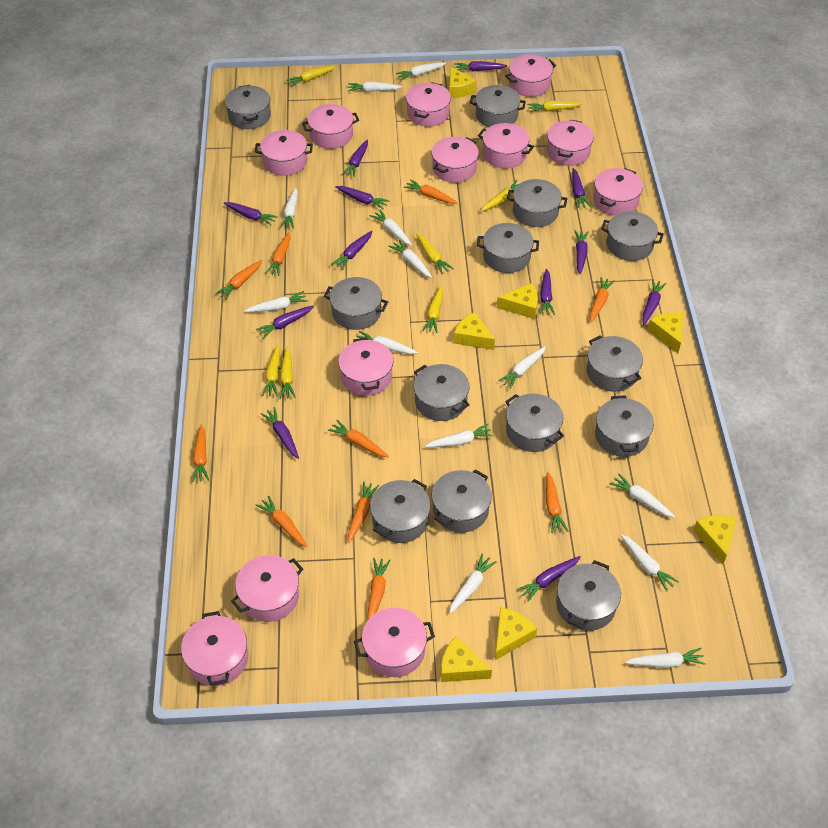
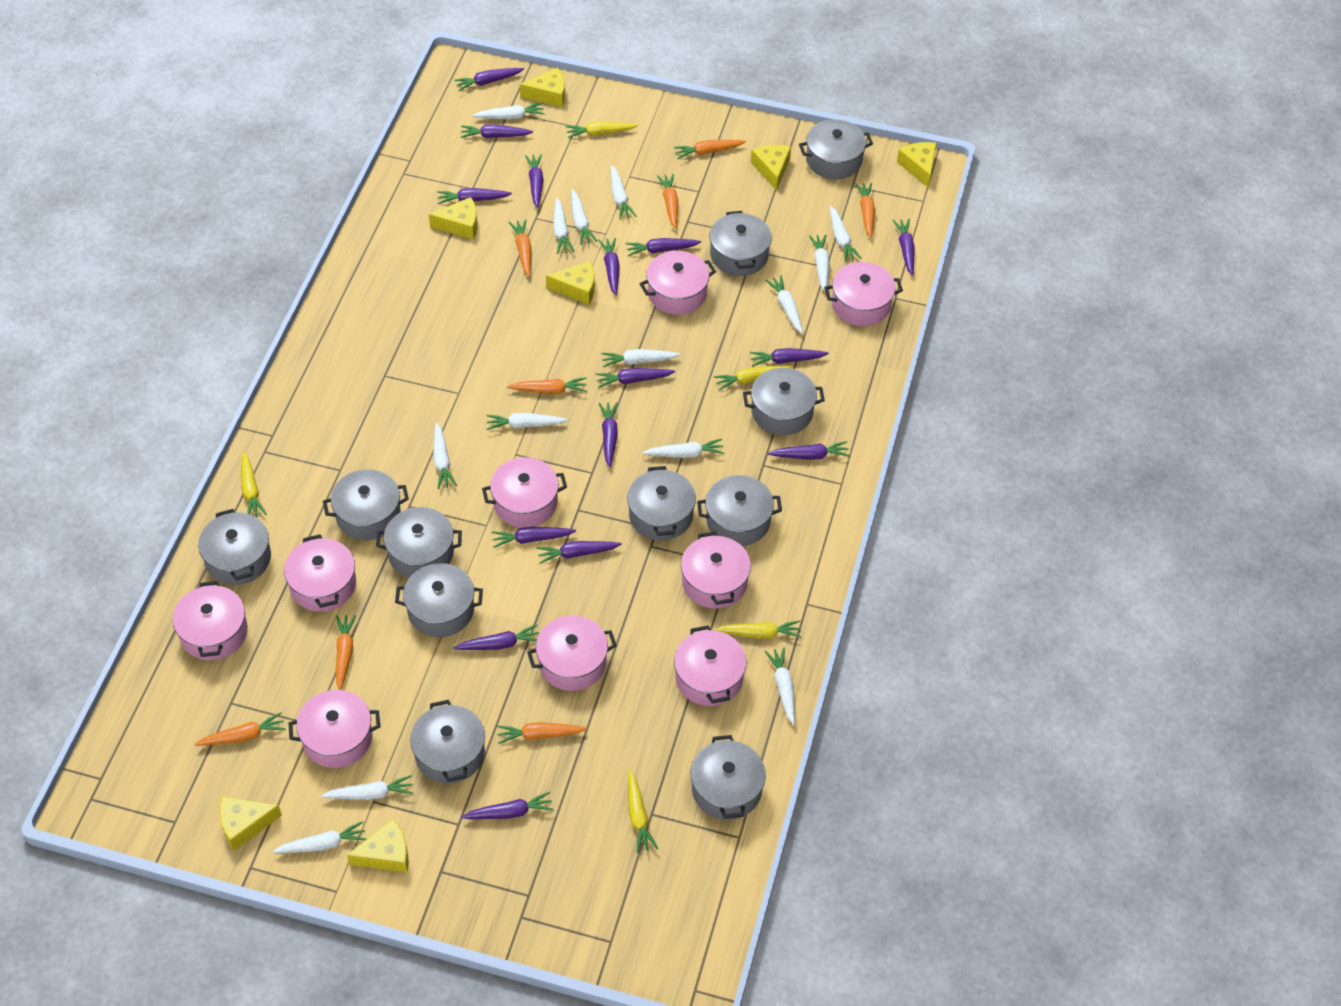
grey pot: [225,85,271,129] [324,277,388,330] [370,479,431,543] [413,364,469,421] [431,469,492,533] [470,85,526,127] [477,223,539,273] [505,394,564,452] [507,179,568,227] [556,560,621,631] [587,335,643,392] [595,395,654,457] [601,211,664,261] = 13 -> [198,509,271,585] [323,469,409,540] [376,507,462,578] [395,563,483,637] [410,700,485,783] [627,466,696,541] [691,735,766,820] [697,475,782,546] [709,211,772,276] [743,368,825,435] [799,119,873,179] = 11
orange carrot: [192,424,209,482] [216,260,262,300] [256,496,308,547] [265,232,291,276] [328,420,389,457] [348,481,379,543] [367,558,391,620] [404,179,458,204] [546,472,568,533] [590,277,615,323] = 10 -> [195,712,286,746] [336,615,356,690] [497,722,587,744] [507,377,587,394] [509,219,531,277] [657,174,678,229] [674,140,746,159] [855,183,875,238] = 8
pink pot: [181,611,248,686] [231,555,303,622] [255,130,313,176] [302,104,359,149] [338,337,393,396] [354,608,435,677] [406,82,451,127] [431,137,479,183] [478,123,534,168] [505,54,556,97] [547,120,594,166] [593,168,643,216] = 12 -> [173,581,248,660] [284,534,356,612] [288,690,380,768] [482,457,567,528] [527,615,617,691] [639,251,716,315] [674,626,746,706] [681,532,751,609] [824,262,903,326] = 9
purple carrot: [224,202,278,225] [256,305,314,339] [260,407,299,459] [331,231,373,270] [335,186,389,209] [342,140,368,177] [454,61,508,71] [517,556,580,602] [540,269,555,315] [572,168,591,208] [574,230,589,274] [642,279,667,325] = 12 -> [437,188,512,204] [453,625,539,650] [454,68,524,91] [461,124,533,138] [461,791,554,819] [491,526,576,548] [525,154,543,209] [537,541,622,564] [596,368,675,388] [599,238,620,296] [599,402,618,468] [625,238,701,256] [750,348,829,367] [768,441,850,460] [892,219,915,276] = 15
white carrot: [244,291,308,312] [280,188,298,229] [348,82,402,92] [357,331,418,354] [370,210,412,246] [389,240,432,278] [396,62,446,80] [425,424,493,447] [449,554,497,614] [498,346,546,389] [610,473,675,518] [621,534,679,592] [625,648,706,668] = 13 -> [273,821,366,853] [321,775,413,800] [433,423,457,489] [472,103,545,120] [486,413,567,430] [553,198,575,254] [571,189,598,245] [601,349,680,367] [611,165,637,220] [642,439,724,458] [765,275,803,333] [765,647,795,725] [809,234,830,291] [830,206,862,262] = 14
yellow carrot: [262,345,280,396] [280,347,296,399] [286,66,336,87] [416,234,454,274] [422,286,443,333] [481,180,519,212] [527,101,582,112] = 7 -> [241,452,267,517] [566,121,638,138] [628,769,658,853] [714,366,792,391] [714,620,801,639] = 5

